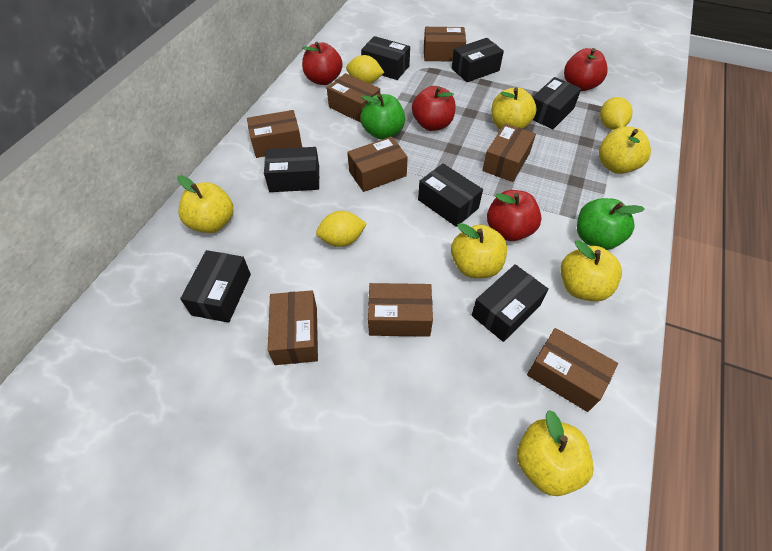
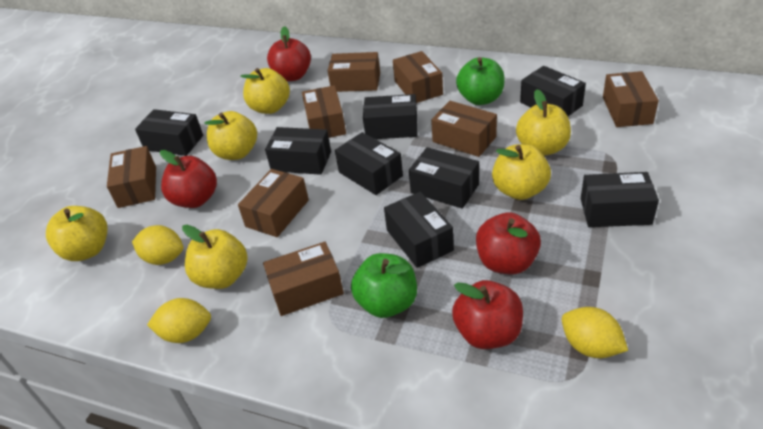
black box: [180,250,251,323] [264,147,319,192] [361,36,410,80] [418,163,483,227] [452,38,504,82] [472,264,549,342] [533,77,581,129] = 7 -> [135,109,203,156] [265,127,331,175] [335,132,403,195] [363,94,418,139] [384,192,454,268] [409,147,479,209] [520,66,586,116] [581,172,659,227] = 8

